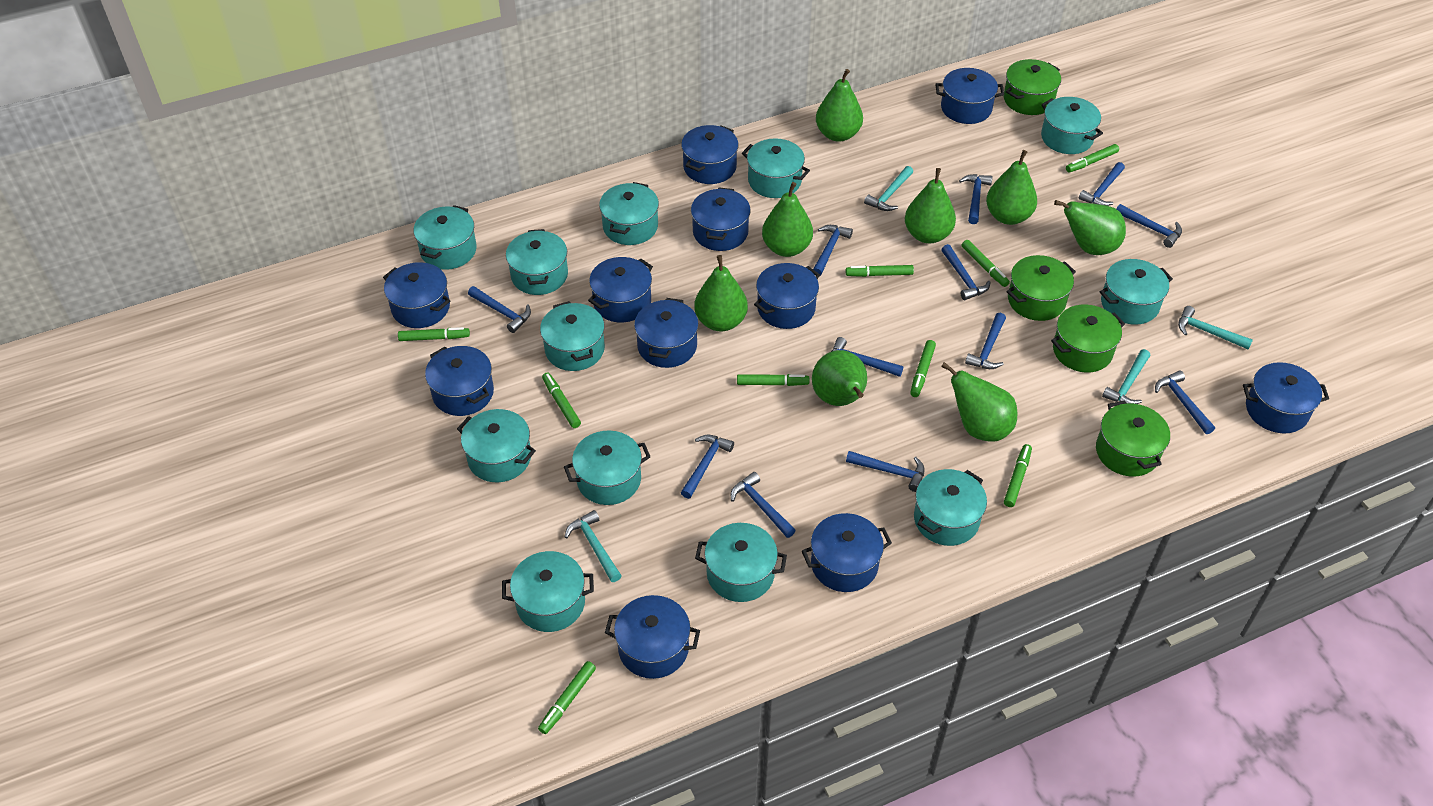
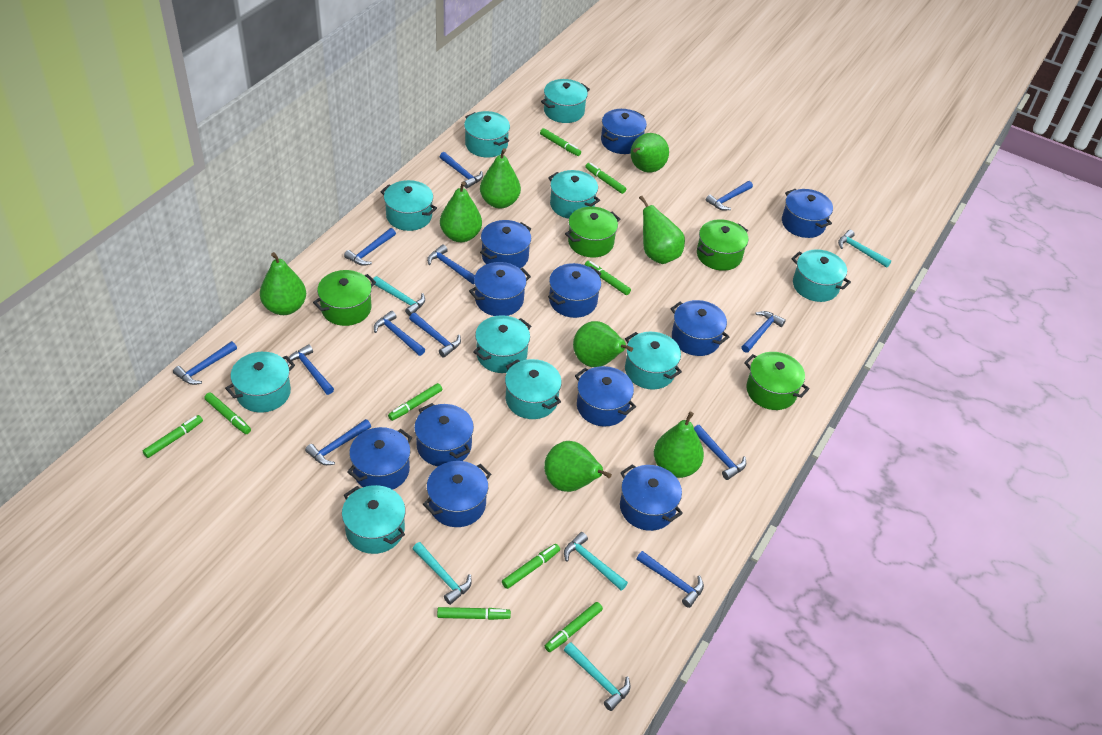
turquoise hammer: [565,510,622,582] [864,166,913,211] [1102,349,1150,404] [1178,306,1253,350] = 4 -> [373,276,425,316] [413,542,472,605] [564,532,628,590] [564,642,630,711] [838,230,891,267] = 5
turquoise pot: [414,205,477,270] [457,409,536,482] [502,551,594,632] [506,229,568,295] [540,301,605,371] [564,430,651,505] [599,182,659,245] [695,523,787,602] [742,138,810,198] [914,469,987,546] [1041,97,1103,154] [1100,259,1173,325] = 12 -> [225,352,295,413] [342,485,406,554] [380,180,437,231] [464,111,510,158] [473,315,531,373] [505,359,562,419] [541,79,590,123] [548,170,600,219] [625,332,682,389] [791,249,851,302] = 10

